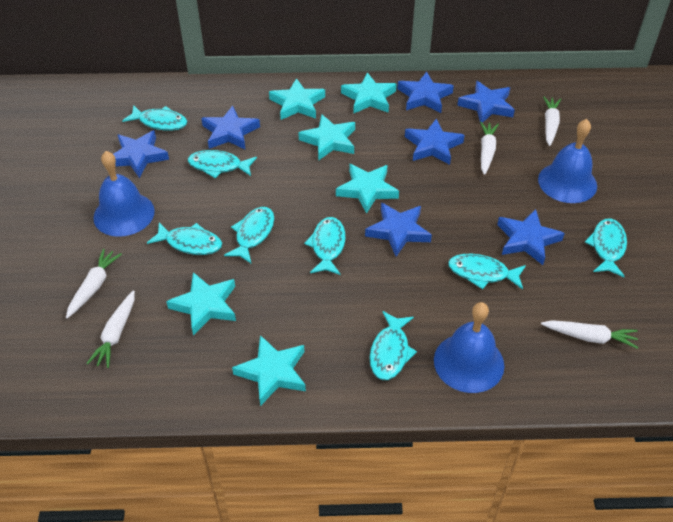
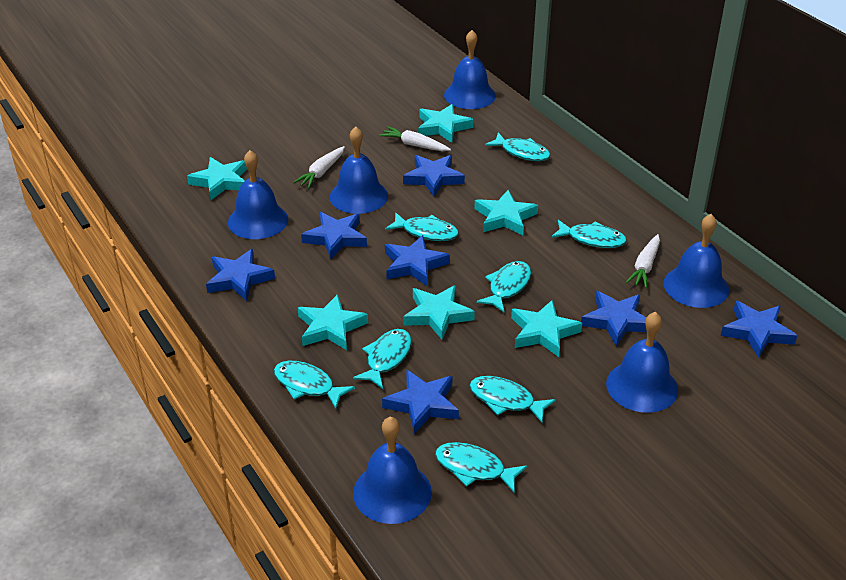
blue bell: [93,151,155,237] [434,302,504,393] [538,119,597,203] = 3 -> [228,150,288,239] [330,126,388,214] [353,417,432,524] [444,30,496,109] [606,312,678,413] [664,214,729,308] = 6
white carrot: [66,249,122,318] [86,290,135,368] [480,122,499,175] [541,320,638,349] [543,97,561,146] = 5 -> [293,146,345,188] [379,126,451,151] [626,234,660,288] = 3

